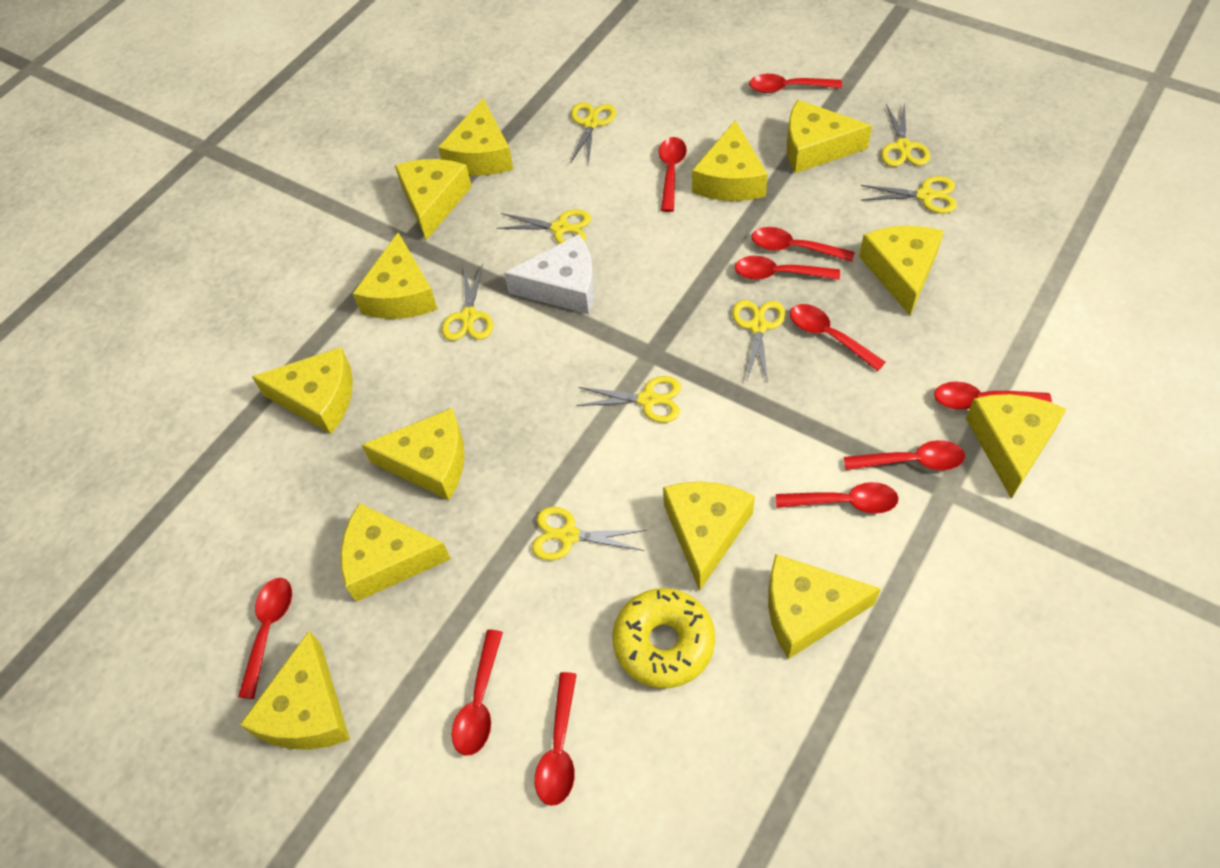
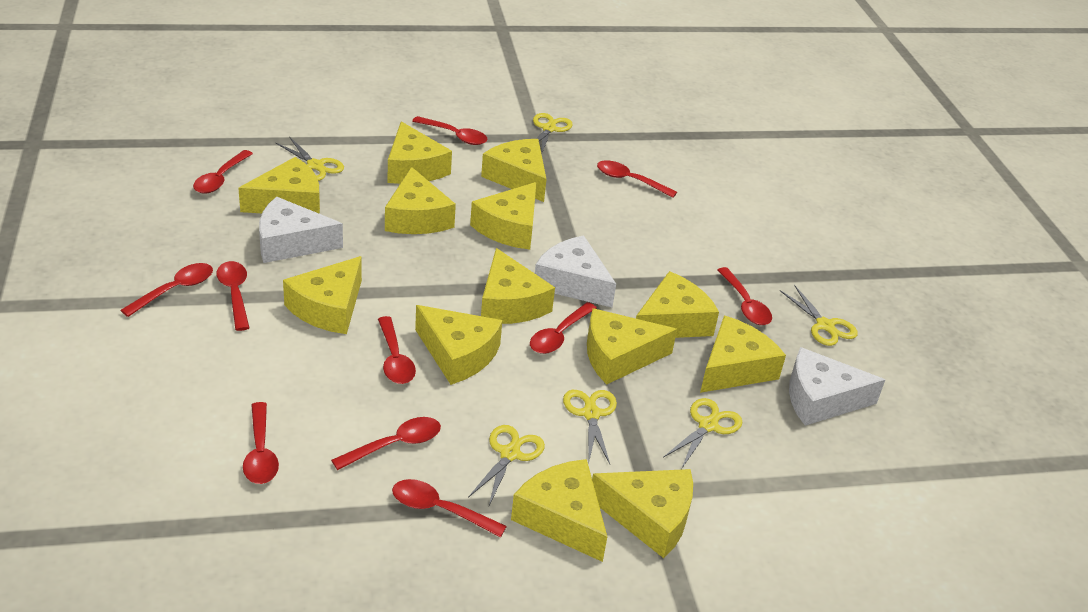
white cheese: [504,234,595,314] = 1 -> [259,197,343,263] [535,235,616,308] [789,347,885,426] = 3
yellow donut: [612,588,715,688] = 1 -> none = 0
yellow scissors: [442,264,493,341] [497,209,591,244] [532,507,646,560] [570,102,616,165] [576,376,681,423] [732,300,785,383] [861,176,957,213] [881,103,930,167] = 8 -> [276,137,344,181] [468,425,545,506] [533,113,573,154] [563,390,617,464] [664,398,742,469] [780,285,858,346] = 6

